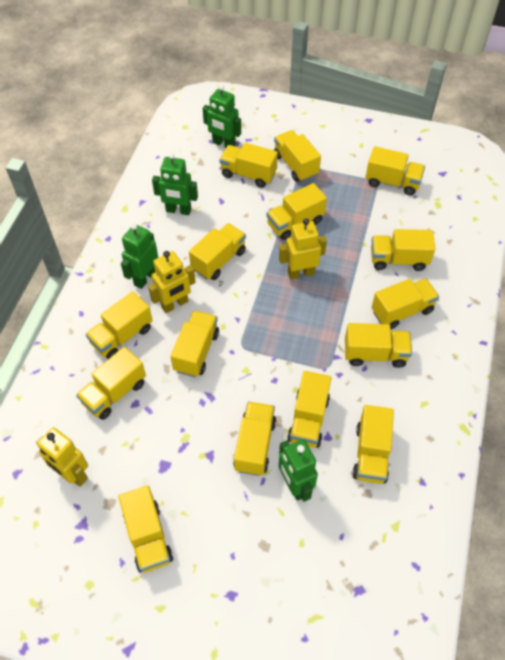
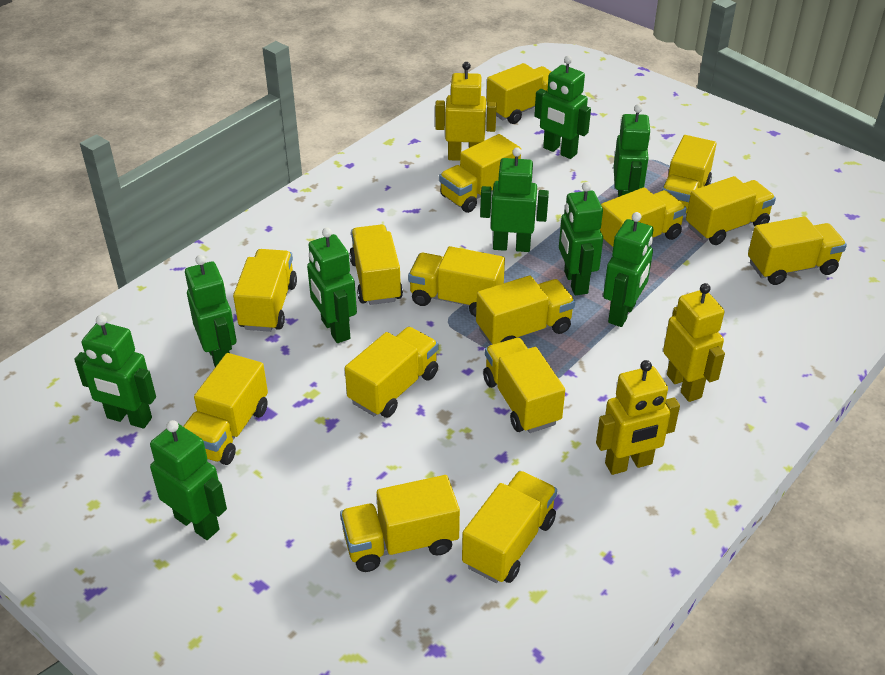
green robot: [121,223,158,289] [152,153,198,215] [203,85,241,148] [278,439,318,502] = 4 -> [74,315,156,429] [150,420,227,540] [185,255,236,367] [307,228,357,343] [480,147,549,252] [534,56,591,159] [559,182,603,295] [603,212,653,327] [614,104,651,197] = 9

